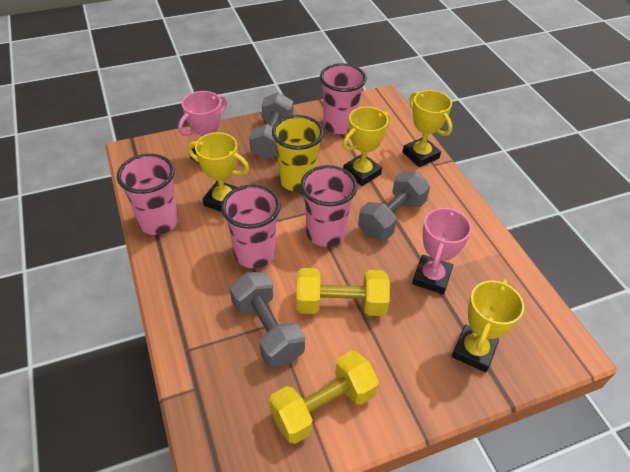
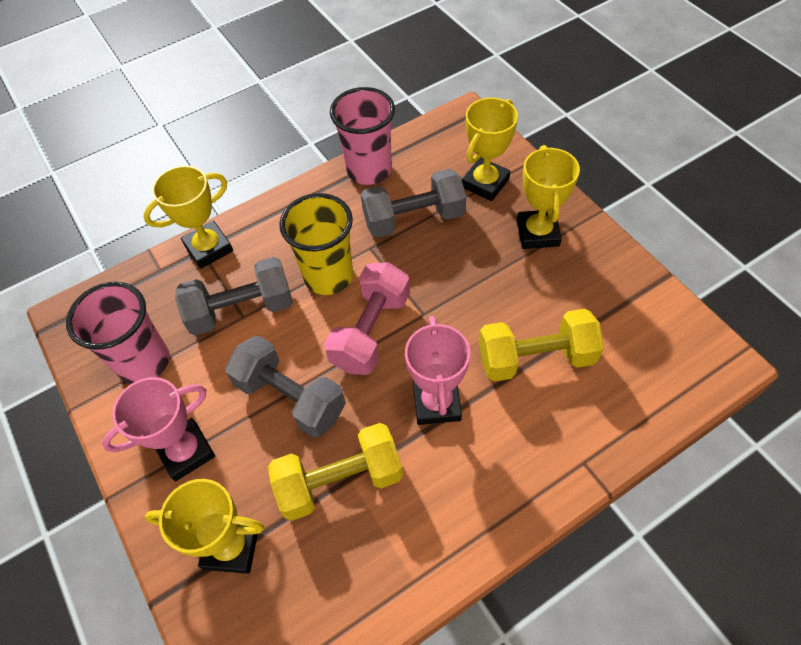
pink cup: [117,154,178,235] [221,185,281,269] [301,165,357,247] [320,63,367,135] = 4 -> [66,282,169,384] [330,87,395,185] = 2
pink dumbbell: none = 0 -> [324,262,410,375] = 1

